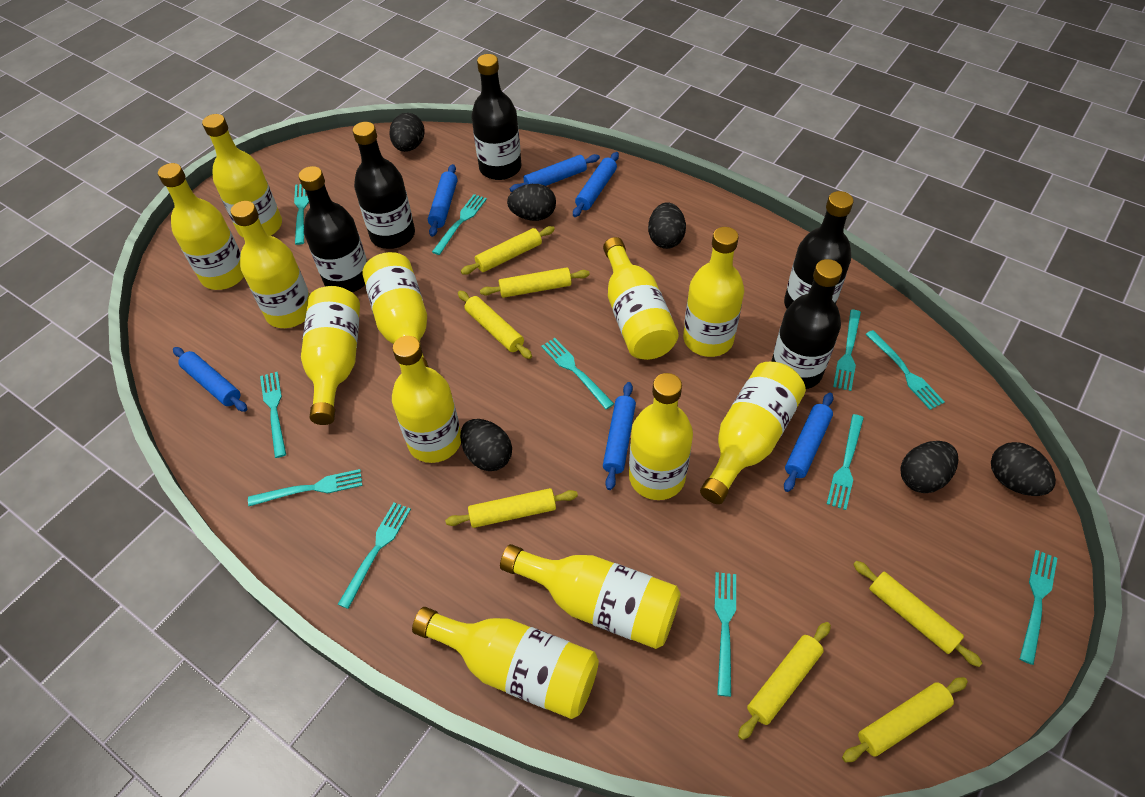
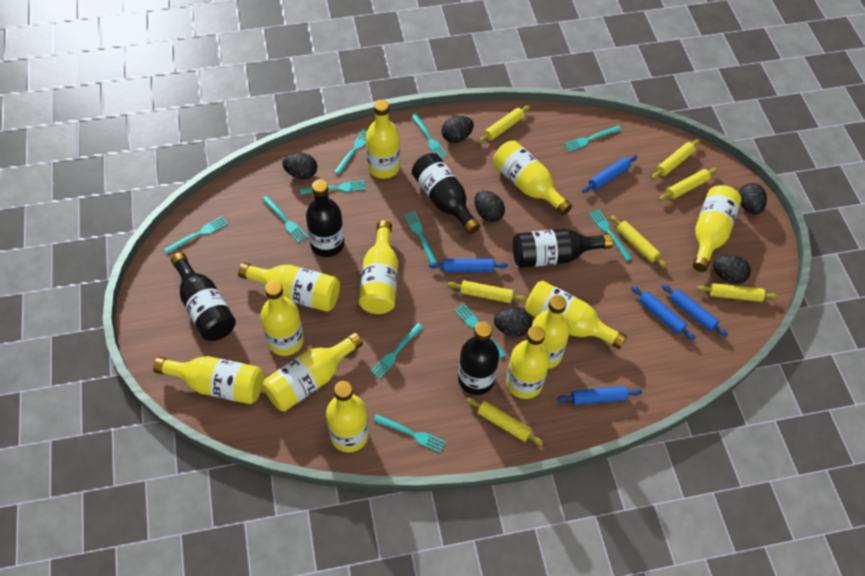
blue rolling pin: [173,347,247,412] [428,164,458,237] [510,154,600,192] [573,152,619,217] [603,382,636,490] [784,392,834,492] = 6 -> [429,259,508,272] [557,386,642,405] [582,155,637,193] [631,286,695,340] [662,284,728,337] = 5

